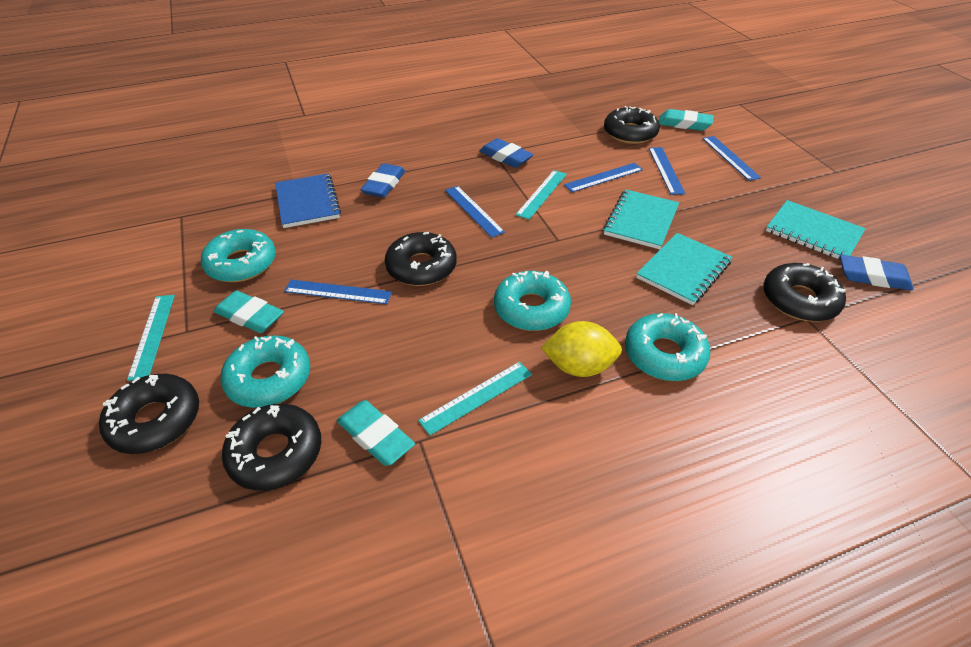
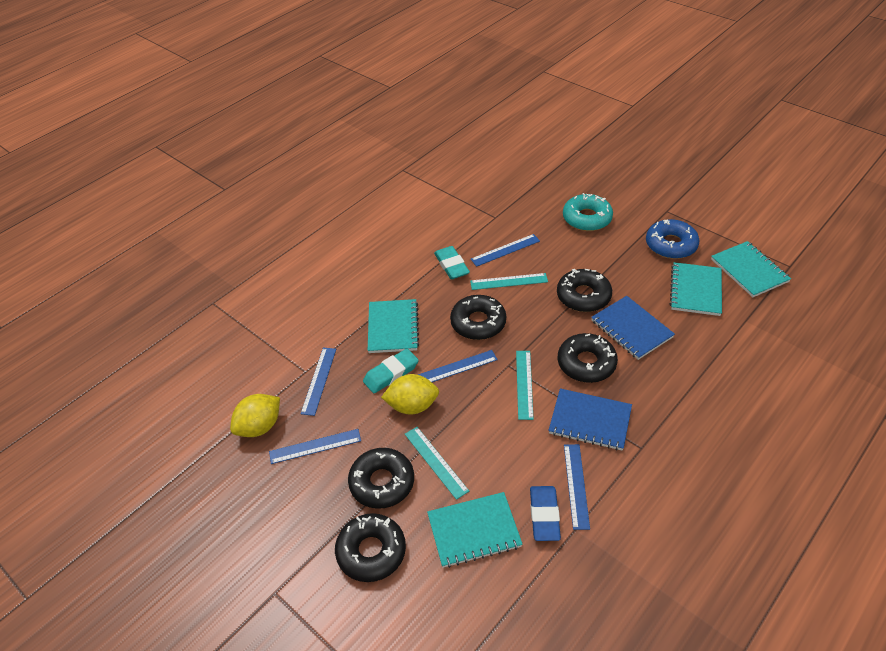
blue donut: none = 0 -> [646,219,699,259] = 1
blue eraser: [361,163,405,198] [480,138,533,168] [840,255,914,290] = 3 -> [530,486,561,541] = 1
blue notebook: [275,173,341,228] = 1 -> [548,388,632,451] [591,296,675,360] = 2
turquoise donut: [201,229,276,282] [221,336,310,408] [494,271,571,331] [625,313,711,381] = 4 -> [563,193,613,231] = 1
turquoise eraser: [214,290,284,333] [337,400,415,466] [659,109,713,131] = 3 -> [363,348,419,393] [434,246,470,279] = 2
turquoise notebook: [603,189,679,249] [636,233,732,305] [766,200,866,260] = 3 -> [368,299,419,353] [427,492,523,568] [670,262,722,316] [711,241,791,297] = 4
yellow lemon: [541,321,622,377] = 1 -> [230,394,280,437] [381,374,439,414] = 2

